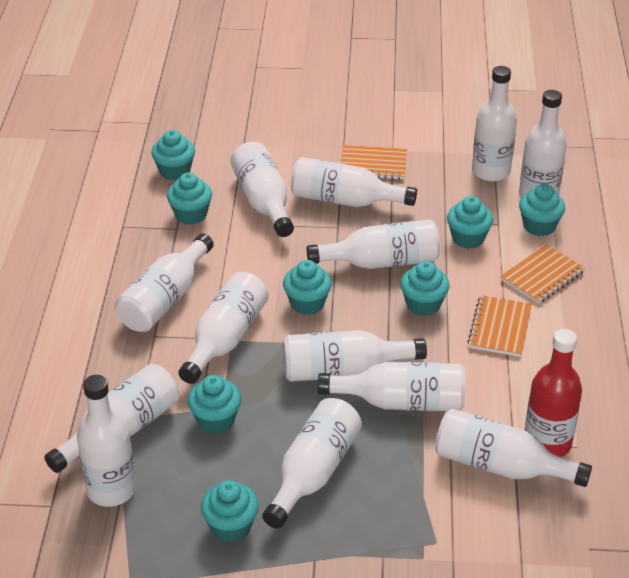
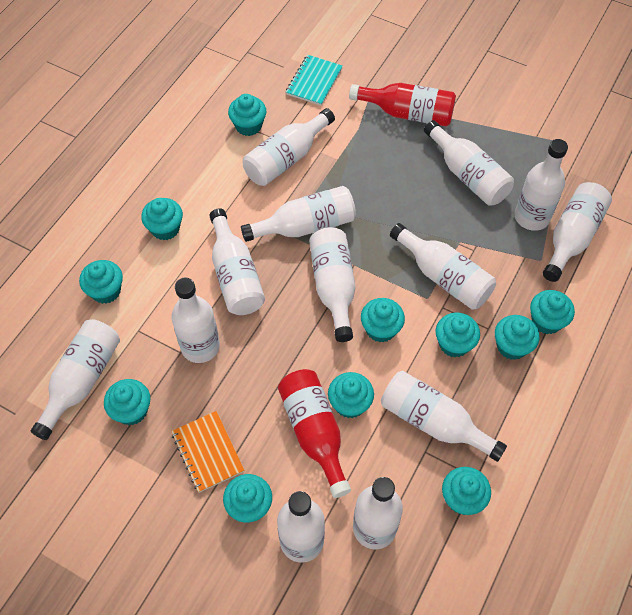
orange notebook: [341,145,407,180] [467,295,532,357] [500,244,585,304] = 3 -> [171,411,245,493] = 1
red bottle: [525,329,582,457] = 1 -> [278,369,351,498] [349,83,456,127] = 2
turquoise cupcake: [151,130,195,181] [167,173,212,225] [188,375,241,434] [201,480,259,542] [283,260,332,315] [400,261,450,316] [447,196,493,249] [519,184,565,236] = 8 -> [79,260,123,304] [104,379,150,425] [141,198,183,240] [223,474,272,522] [228,94,266,136] [328,372,374,418] [361,298,405,342] [435,313,480,358] [442,467,491,515] [495,315,539,360] [530,290,575,334] = 11
turquoise notebook: none = 0 -> [286,55,343,106] = 1

